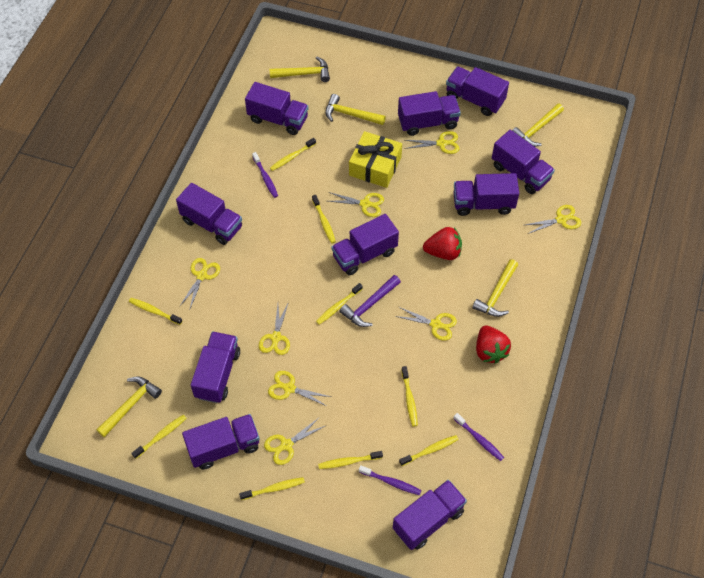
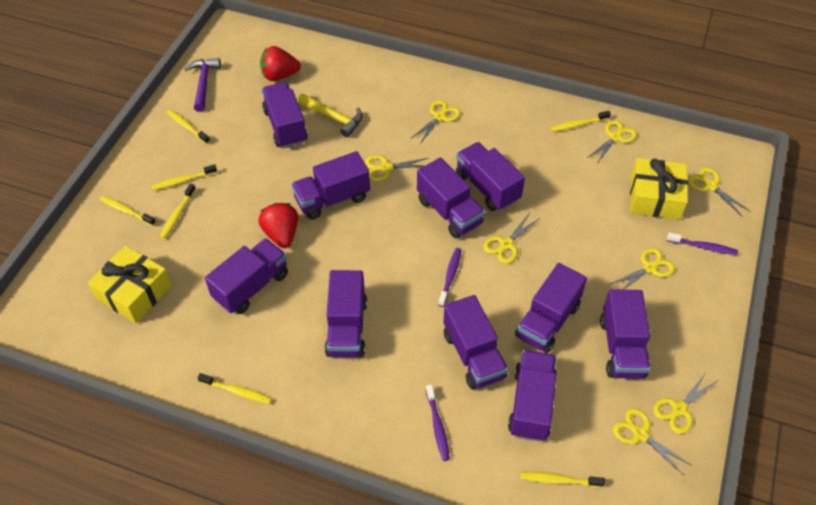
yellow gift: [349,131,402,188] = 1 -> [88,245,172,323] [630,158,688,220] = 2
yellow hammer: [97,377,162,437] [269,57,330,82] [325,94,386,125] [472,259,518,317] [512,104,564,147] = 5 -> [297,94,363,137] = 1
yellow toothbrush: [129,298,182,325] [131,415,186,459] [239,477,305,500] [270,138,316,171] [312,195,336,244] [316,283,363,325] [318,451,383,469] [399,435,458,466] [401,366,418,427] = 9 -> [100,196,156,226] [152,164,217,190] [159,183,196,239] [166,109,210,144] [198,373,272,404] [520,472,605,487] [551,111,611,132] = 7

